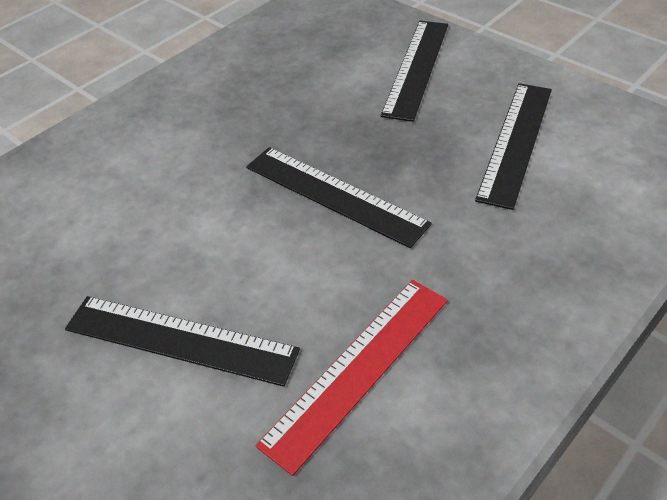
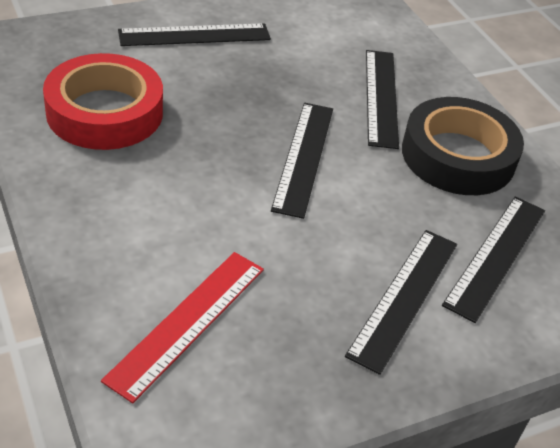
black ruler: [65,296,300,387] [246,147,432,248] [381,21,448,122] [475,83,552,210] = 4 -> [118,23,271,46] [271,103,333,219] [345,230,457,375] [366,50,399,149] [442,196,545,323] = 5
black tape: none = 0 -> [402,97,524,195] = 1
red tape: none = 0 -> [43,53,163,150] = 1

